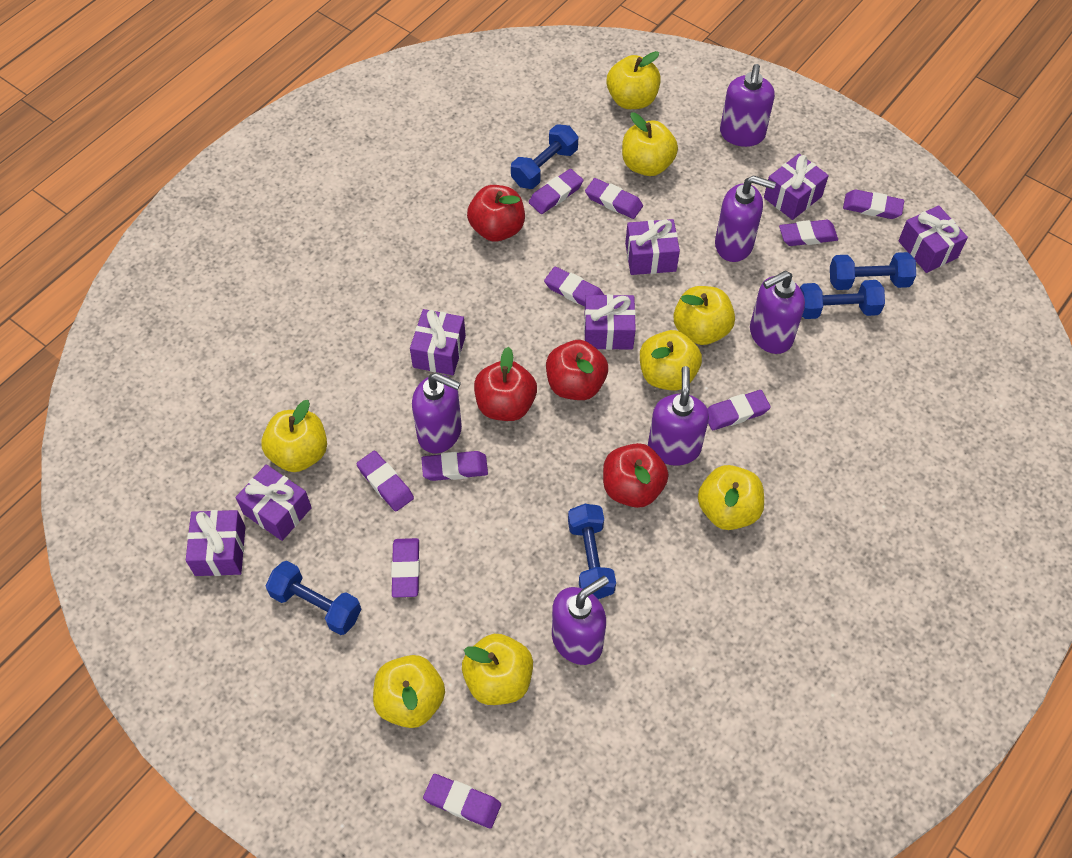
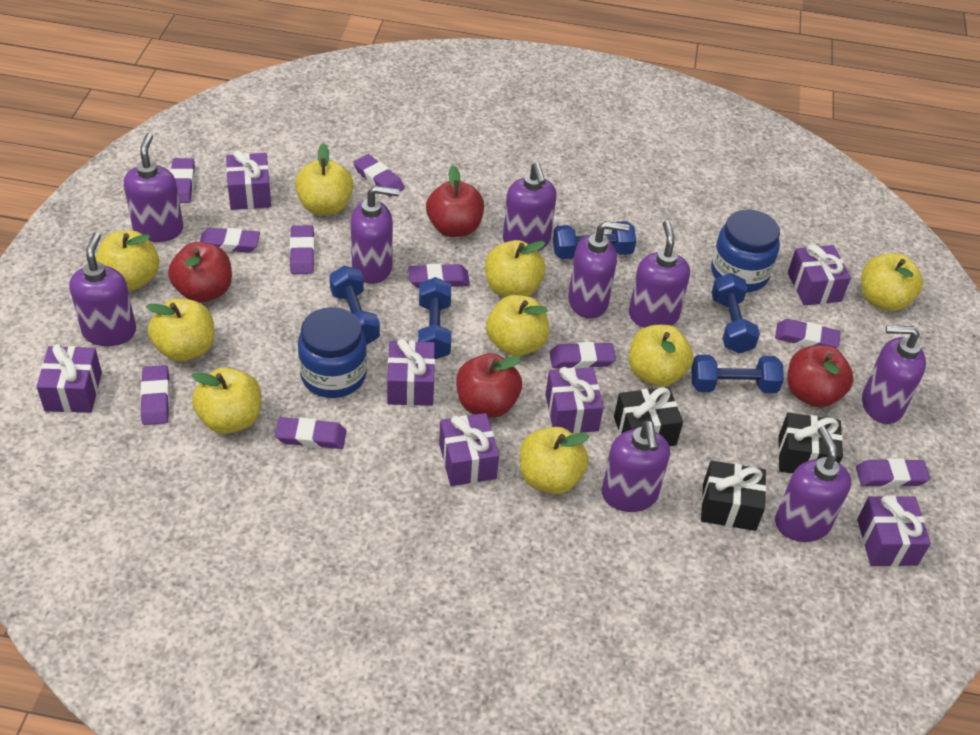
black gift: none = 0 -> [614,387,683,446] [701,460,766,531] [778,413,843,474] = 3
blue jar: none = 0 -> [298,307,367,398] [711,209,780,292] = 2
purple soap dispenser: [412,373,462,453] [552,576,609,665] [648,366,709,466] [715,175,776,262] [720,64,775,147] [750,271,805,354] = 6 -> [69,232,136,346] [124,133,183,242] [350,186,399,284] [503,162,557,251] [568,221,629,319] [602,420,670,512] [629,220,690,328] [775,426,851,542] [862,326,926,424] = 9
yellow apple: [261,400,327,472] [373,655,445,728] [462,634,533,705] [607,51,661,109] [622,112,678,176] [640,330,702,391] [673,286,735,345] [698,465,764,530] = 8 -> [95,230,159,291] [146,298,214,361] [191,368,261,434] [295,144,354,215] [485,240,546,297] [486,295,549,356] [520,427,590,494] [629,325,693,387] [861,253,923,311] = 9

